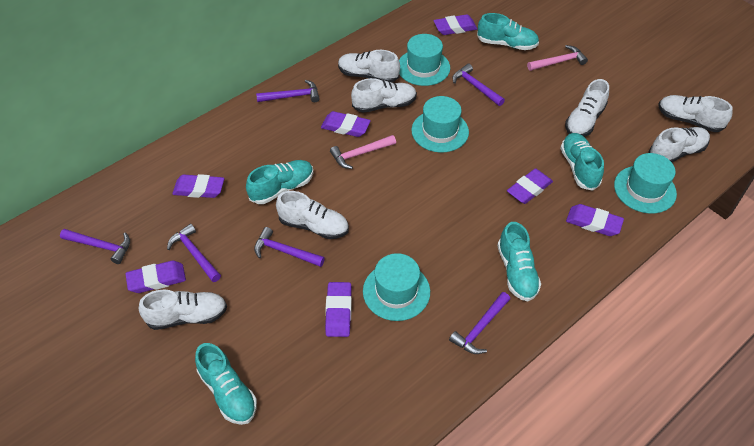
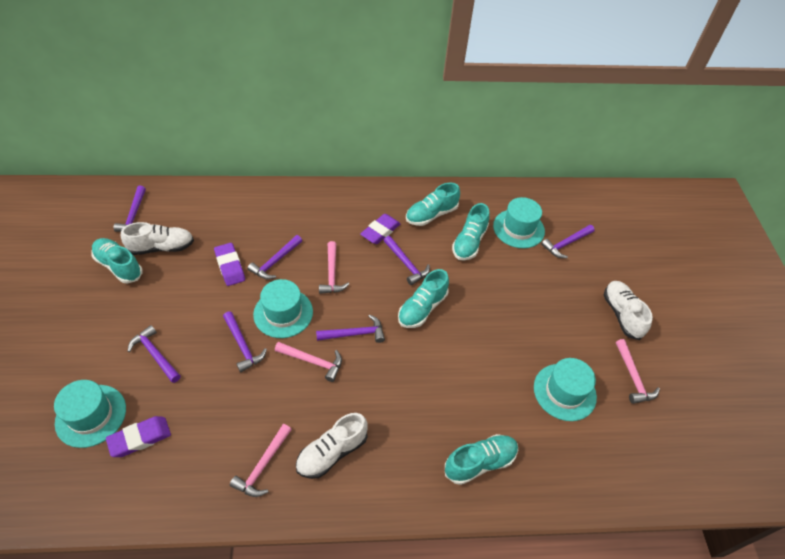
pink hammer: [330,135,396,169] [527,45,588,71] = 2 -> [230,424,292,497] [275,342,342,382] [319,241,349,294] [616,339,660,404] = 4
purple eraser: [126,261,186,293] [172,174,224,198] [321,111,371,137] [325,282,352,337] [434,14,477,35] [507,169,553,204] [566,204,624,236] = 7 -> [106,416,171,457] [214,243,245,286] [360,214,401,244] = 3
purple hammer: [60,229,130,264] [167,224,221,282] [254,227,325,267] [256,80,320,102] [449,292,510,354] [452,64,505,106] = 6 -> [114,186,146,232] [127,325,181,383] [223,312,267,372] [247,235,302,280] [316,314,385,343] [384,236,430,285] [541,225,595,258] = 7
white shoe: [139,290,227,330] [276,191,349,239] [338,50,400,82] [351,78,417,113] [565,79,609,137] [648,127,710,162] [658,95,733,132] = 7 -> [121,222,194,255] [296,413,368,479] [604,281,653,340] = 3

